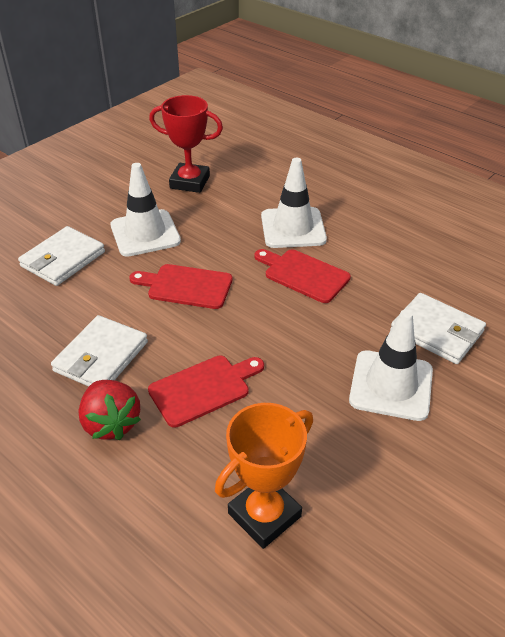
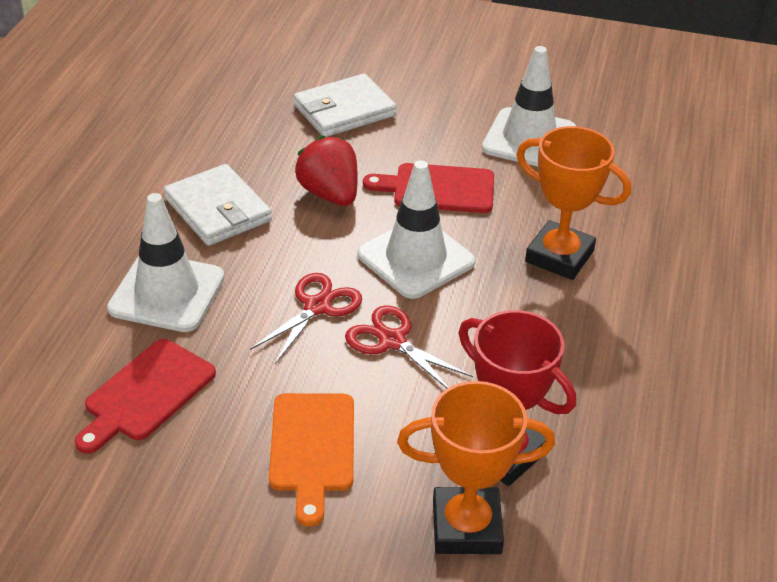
orange cutting board: none = 0 -> [269,393,354,527] = 1
orange trophy: [215,403,313,549] = 1 -> [397,381,555,554] [516,126,631,280] = 2
red cutting board: [129,264,233,309] [148,356,264,428] [255,249,351,303] = 3 -> [75,339,216,454] [363,163,494,213] = 2
red scissors: none = 0 -> [250,273,362,364] [345,305,473,388] = 2
white wallet: [18,226,105,286] [51,315,148,387] [390,293,486,364] = 3 -> [164,164,272,246] [293,74,397,137] = 2

